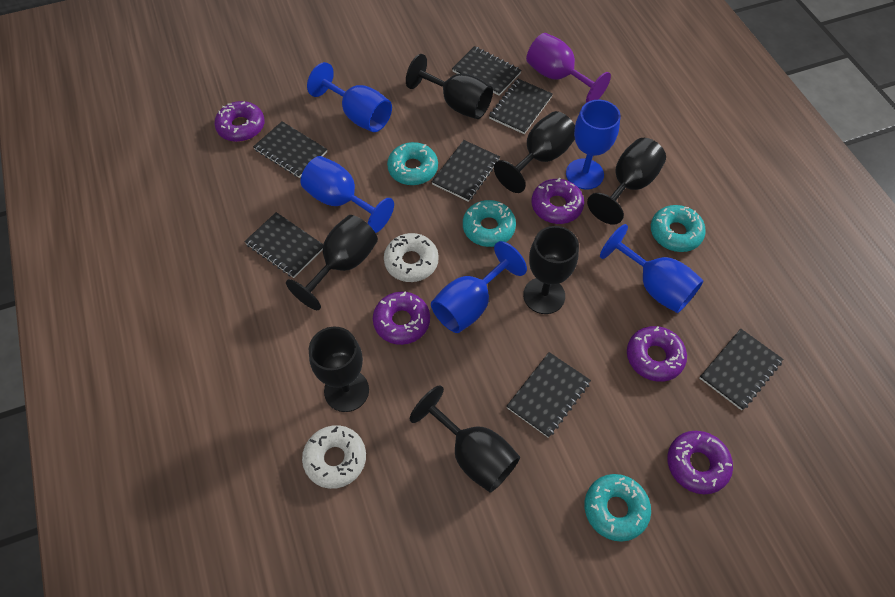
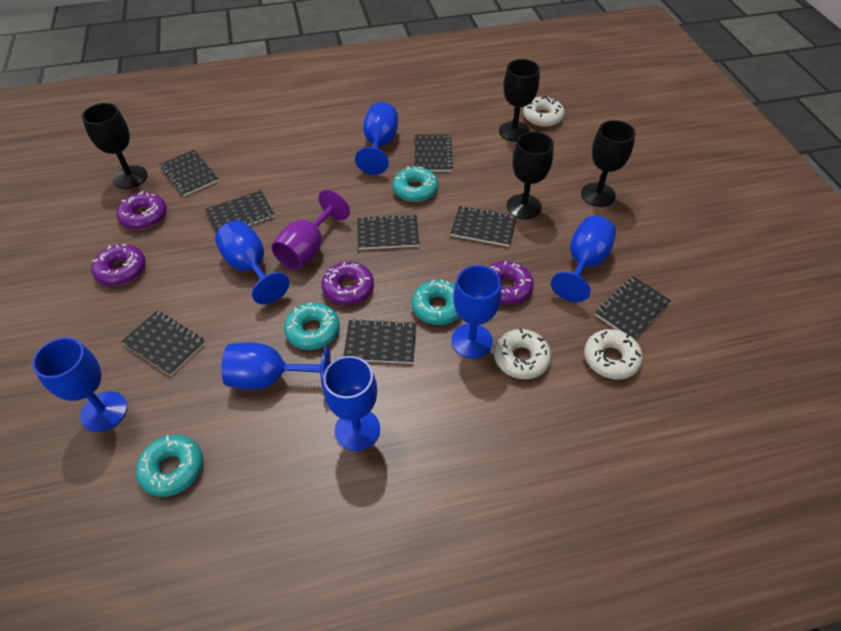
black goblet: [286,215,378,310] [309,327,369,412] [406,54,493,119] [410,385,520,492] [494,111,575,193] [523,226,579,314] [587,138,666,225] = 7 -> [82,103,148,189] [499,59,540,142] [507,132,554,219] [581,120,636,207] = 4
black notebook: [244,212,323,278] [253,121,327,178] [432,140,500,202] [452,46,522,96] [489,79,553,134] [506,352,591,438] [700,329,783,410] = 7 -> [121,311,205,376] [160,150,219,196] [205,190,275,233] [343,319,416,364] [357,214,419,250] [414,134,453,172] [451,206,517,247] [595,277,671,339] = 8
blue goblet: [301,156,394,233] [307,62,392,132] [431,241,527,333] [566,100,621,189] [600,224,704,313] = 5 -> [32,337,127,432] [215,220,290,304] [221,342,331,389] [323,356,380,451] [355,102,398,175] [451,265,502,359] [551,216,616,302] = 7
purple donut: [214,101,265,142] [373,292,430,345] [531,178,584,224] [627,326,687,382] [667,431,733,494] = 5 -> [91,244,146,286] [117,191,167,230] [322,262,374,305] [489,261,534,305] = 4
white donut: [302,425,366,489] [384,233,439,282] = 2 -> [494,328,551,379] [523,96,565,127] [584,329,643,380] = 3

